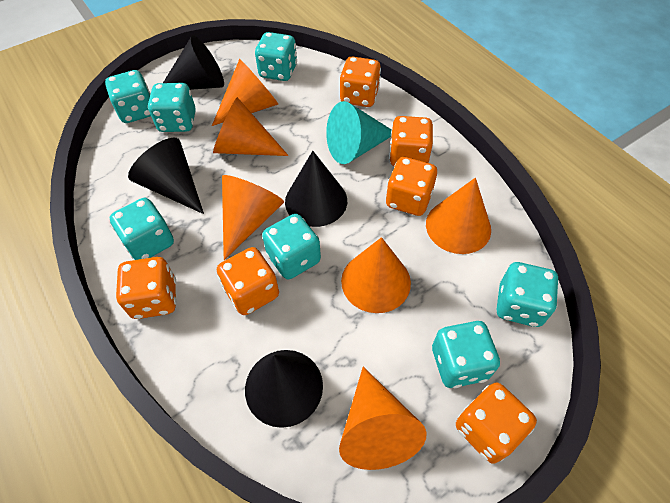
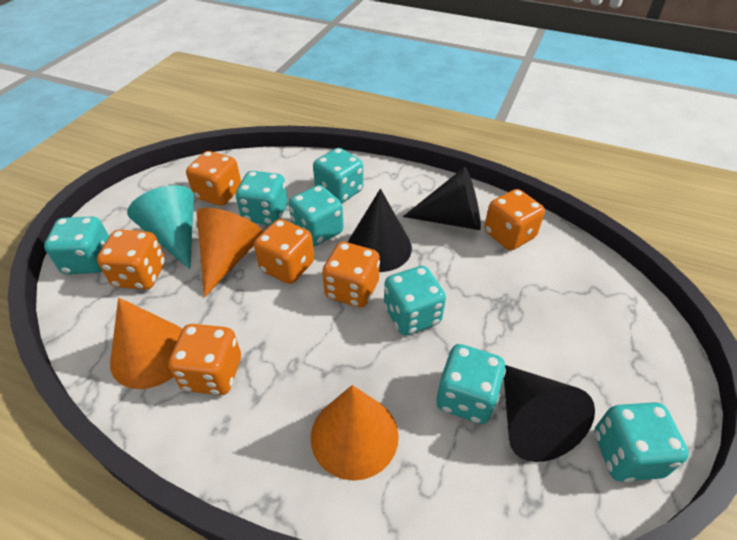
black cone: [128,138,204,214] [163,36,224,90] [245,350,323,428] [285,151,347,227] = 4 -> [348,189,412,272] [403,167,481,230] [504,365,595,462] = 3
orange cone: [212,59,278,126] [213,97,289,156] [222,175,284,260] [339,367,427,470] [341,237,411,313] [426,178,491,254] = 6 -> [110,298,182,389] [197,208,263,297] [311,385,399,481] = 3

